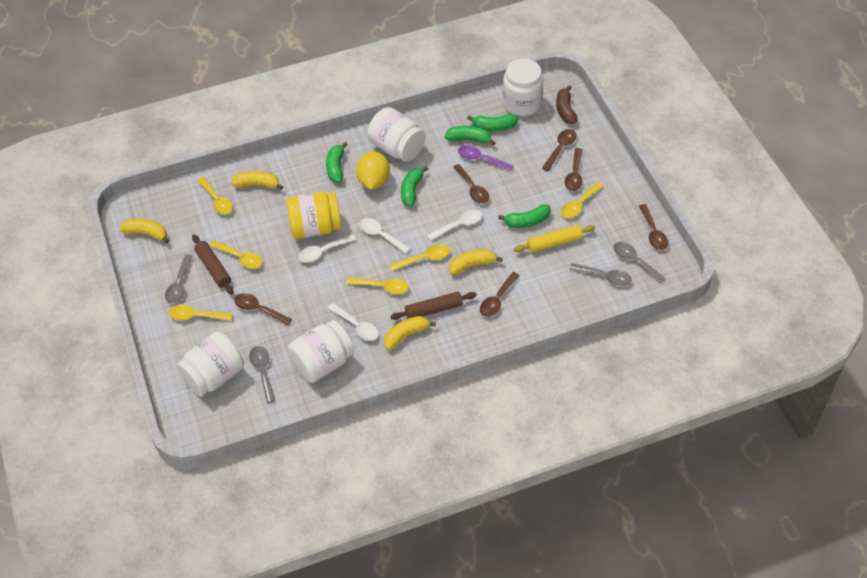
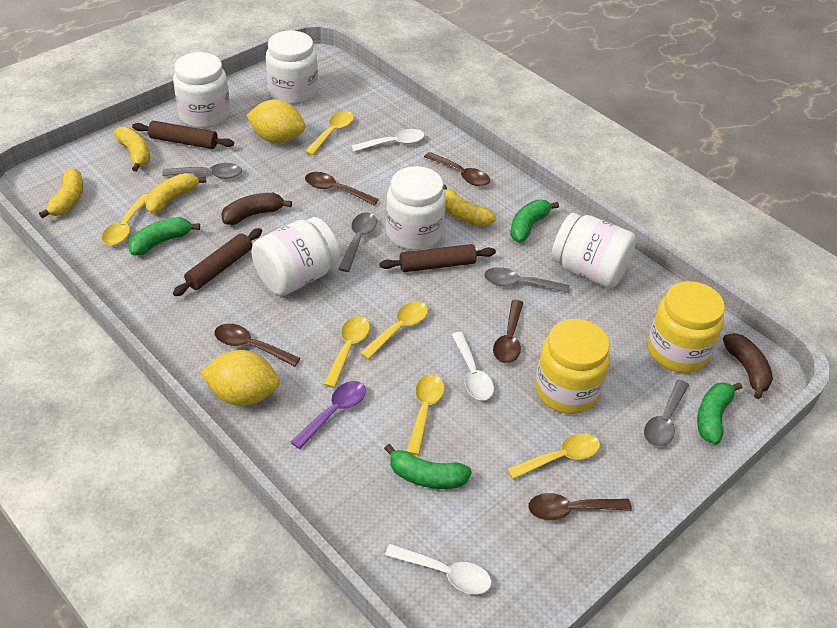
brown banana: [556,85,578,124] = 1 -> [221,193,292,225] [723,333,773,399] = 2
brown rolling pin: [192,234,234,295] [391,292,477,320] = 2 -> [132,121,234,149] [173,228,262,296] [379,244,496,272] = 3
brown spoon: [234,293,292,325] [453,164,489,204] [480,272,520,317] [542,129,577,171] [565,148,583,191] [639,204,668,250] = 6 -> [214,323,300,367] [305,172,379,206] [424,152,490,186] [493,300,523,363] [528,493,632,520] = 5
green banana: [326,142,348,183] [401,166,428,206] [445,126,496,145] [467,114,518,131] [498,204,551,228] = 5 -> [128,217,200,255] [384,444,472,489] [510,200,559,242] [697,382,742,444] = 4
white jar: [176,332,244,396] [288,320,354,383] [367,107,426,162] [503,59,543,116] = 4 -> [173,52,230,128] [252,217,340,296] [266,30,318,105] [386,166,446,250] [551,213,637,288] = 5
white spoon: [298,234,356,262] [328,303,379,341] [359,218,411,254] [427,209,482,241] = 4 -> [351,129,424,152] [385,544,492,594] [452,332,494,400] = 3
yellow jar: [286,191,341,239] = 1 -> [535,319,610,414] [648,281,725,373] = 2
yellow lemon: [356,151,390,190] = 1 -> [200,350,280,406] [247,99,305,143] = 2
yellow rolling pin: [514,225,595,253] = 1 -> none = 0

